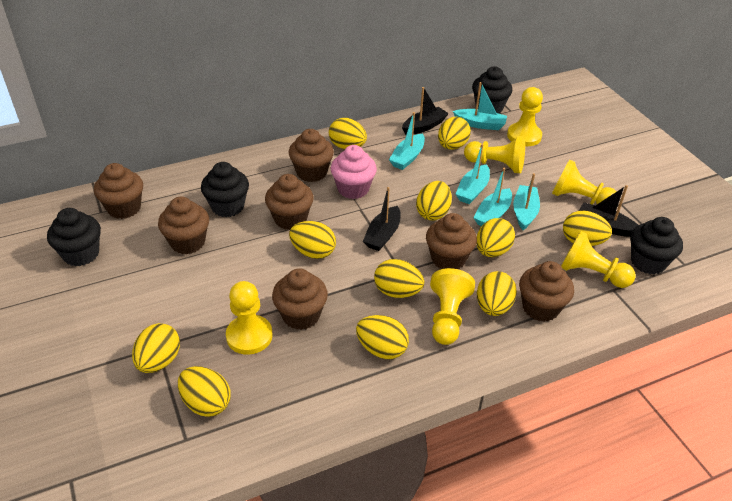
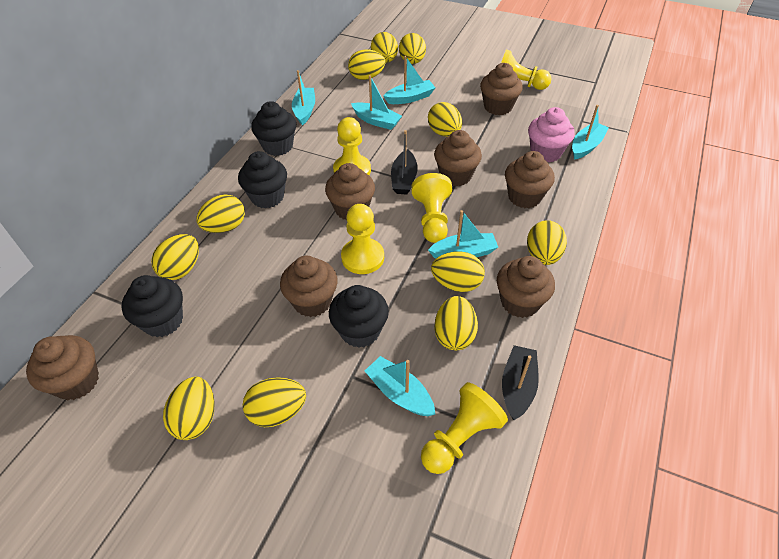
black boat: [363,187,401,251] [402,87,449,135] [579,185,638,237] = 3 -> [391,130,418,195] [502,345,539,420] = 2
turquoise boat: [389,112,425,170] [453,82,507,130] [456,144,490,204] [473,168,512,226] [513,173,540,230] = 5 -> [292,70,315,125] [351,75,402,130] [365,356,435,416] [384,56,435,104] [428,210,498,258] [572,105,609,160] = 6
yellow pawn: [226,281,273,355] [430,268,475,345] [464,136,525,173] [507,87,543,146] [552,159,617,205] [561,231,636,288] = 6 -> [333,117,371,175] [341,204,384,274] [411,173,452,243] [421,382,508,474] [501,49,551,90] = 5

